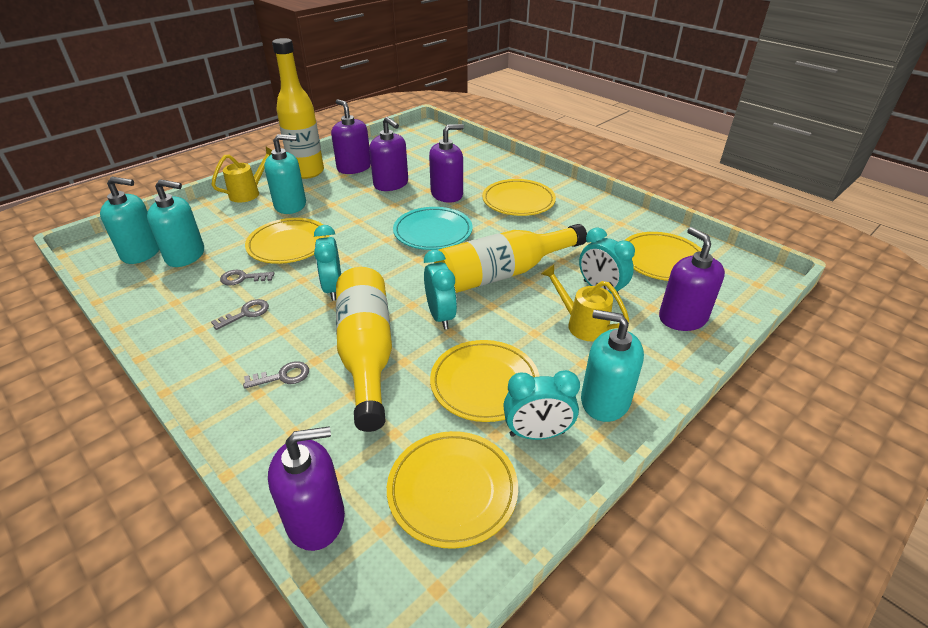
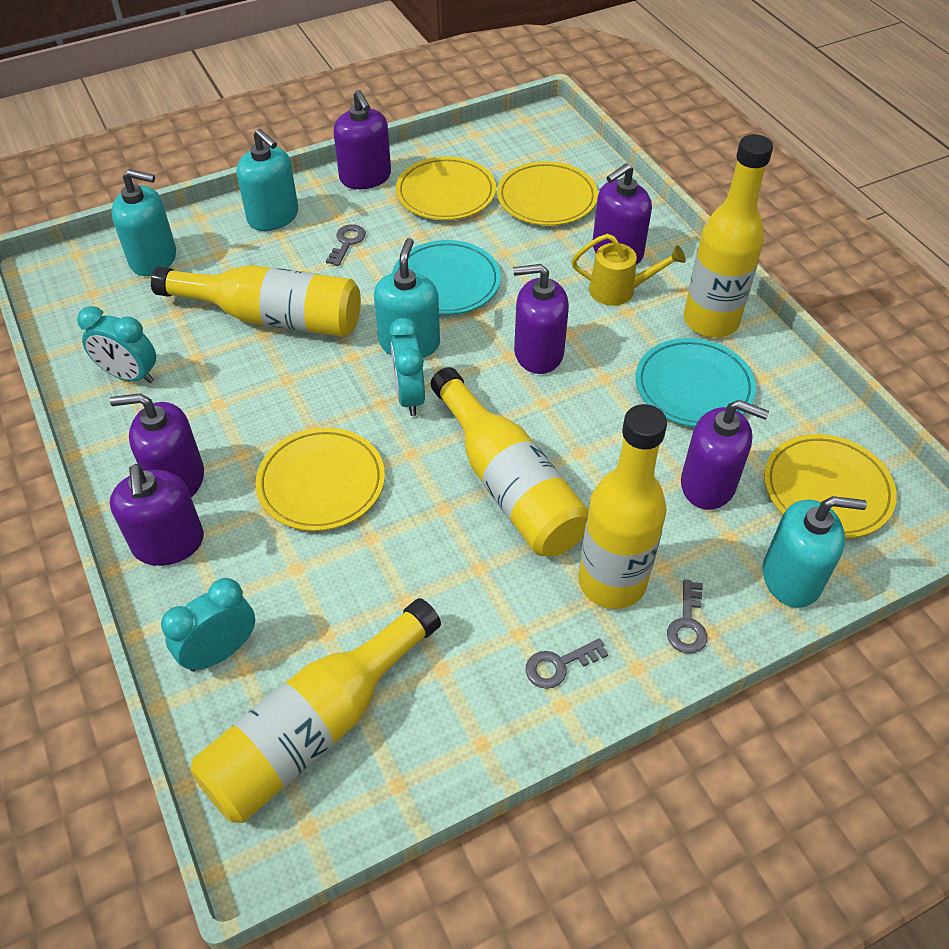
purple soap dispenser: [268,426,345,551] [331,99,371,174] [369,117,408,191] [429,124,464,203] [659,227,725,331] = 5 -> [110,393,204,497] [110,464,204,566] [333,90,391,189] [513,264,569,374] [593,163,652,265] [681,400,769,510] = 6
turquoise clock: [314,225,341,301] [424,250,457,329] [503,370,580,440] [579,227,635,295] = 4 -> [77,306,156,383] [161,578,255,672] [389,318,425,416] = 3
turquoise plate: [393,207,472,250] = 1 -> [392,240,501,315] [636,338,756,427] = 2
yellow bottle: [272,38,324,179] [336,267,392,432] [434,224,587,293] = 3 -> [151,265,361,337] [190,598,441,823] [431,367,589,556] [578,404,667,609] [684,134,773,337] = 5
yellow plate: [245,218,329,264] [387,431,518,549] [430,340,539,422] [482,179,556,216] [624,232,702,281] = 5 -> [256,427,385,531] [396,156,496,220] [497,161,598,226] [764,434,897,539] = 4
yellow watering can: [212,147,272,203] [541,264,629,341] = 2 -> [571,234,686,306] = 1

